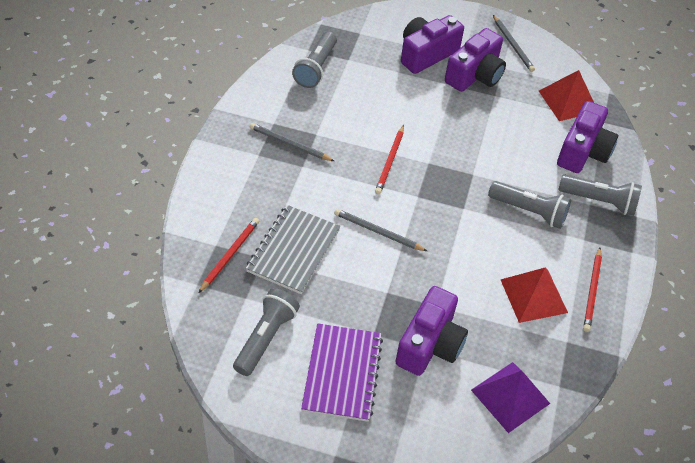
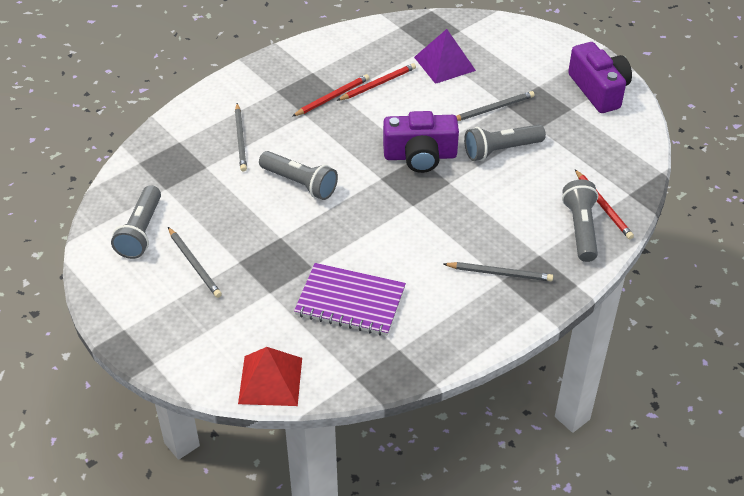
grey notebook: [246,205,341,294] = 1 -> none = 0
grey pencil: [250,123,334,161] [334,209,427,251] [493,15,535,72] = 3 -> [168,227,222,298] [235,103,247,172] [444,262,553,281] [456,91,535,121] = 4
purple camera: [395,286,468,376] [401,15,464,74] [445,28,506,92] [557,101,618,173] = 4 -> [383,111,459,173] [568,42,632,113] = 2
red pyramid: [501,268,568,323] [539,70,594,121] = 2 -> [238,347,302,406] = 1

